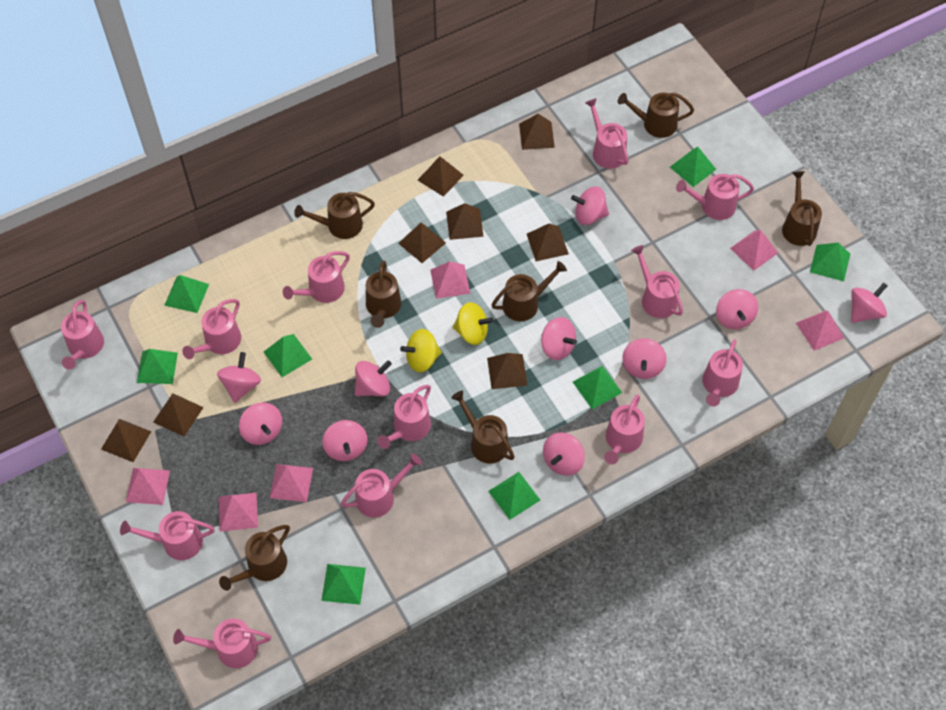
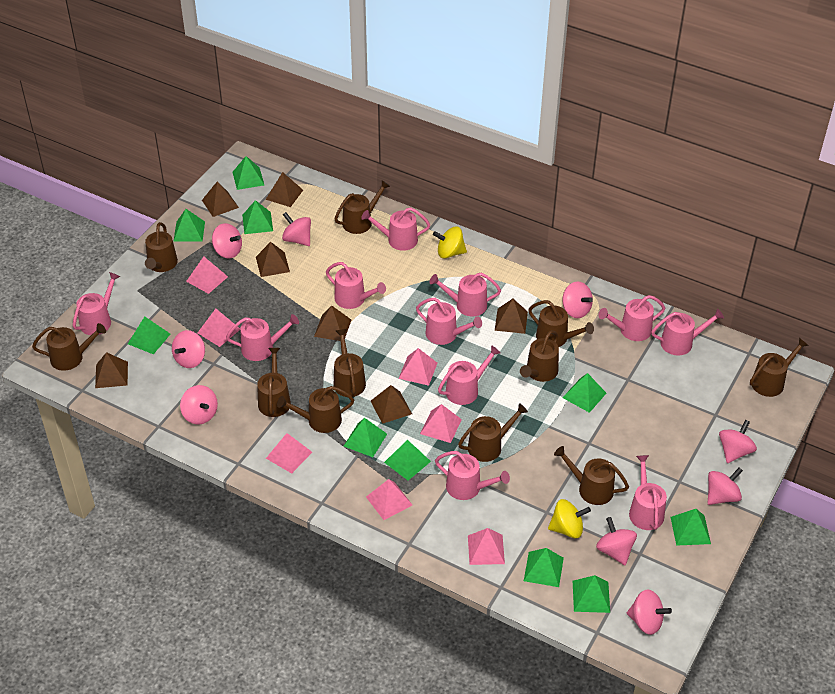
brown pyramid: [101,419,151,462] [153,393,204,437] [398,223,446,263] [418,156,464,197] [446,203,484,240] [487,353,528,389] [519,114,555,150] [527,223,569,261] = 8 -> [95,352,128,388] [202,181,239,217] [256,242,290,277] [266,172,303,207] [314,305,351,341] [371,385,412,424] [495,299,528,334] = 7
brown watering can: [219,525,290,591] [294,192,375,239] [366,260,401,328] [451,390,515,463] [491,261,567,321] [618,92,694,138] [782,171,822,246] = 7 -> [32,323,106,371] [145,222,178,272] [257,348,291,417] [277,386,354,433] [334,180,390,234] [334,329,366,397] [458,403,528,462] [520,330,559,382] [528,300,594,347] [554,446,629,505] [750,338,808,397] = 11
green pyramid: [137,349,178,384] [164,275,209,313] [264,334,312,377] [321,564,366,605] [488,472,540,520] [573,366,622,409] [670,147,716,187] [810,243,850,281] = 8 -> [128,316,170,354] [174,209,205,241] [233,156,264,190] [242,200,273,234] [344,418,387,457] [384,440,431,480] [524,548,564,587] [563,373,606,413] [573,575,610,613] [671,509,711,546] = 10
pink pyramid: [126,468,170,505] [219,493,258,532] [270,464,313,502] [430,261,470,299] [730,230,778,271] [796,311,844,351] = 6 -> [186,257,228,294] [198,309,240,347] [266,433,312,474] [366,479,412,520] [398,348,437,386] [420,404,462,443] [468,528,505,565] = 7
pink spinning top: [217,352,261,403] [239,403,282,445] [322,420,368,461] [355,360,392,396] [541,317,577,360] [543,433,585,476] [571,186,609,225] [622,338,667,379] [716,289,758,329] [851,283,887,323] = 10 -> [172,330,205,368] [180,385,218,425] [212,223,242,259] [282,212,311,246] [562,281,593,318] [596,517,637,565] [627,589,672,635] [708,467,743,505] [719,420,757,463] = 9
pink watering can: [61,300,104,370] [120,511,215,560] [173,619,271,668] [182,299,241,359] [283,251,350,303] [341,453,422,518] [377,385,431,449] [585,98,628,169] [604,395,645,464] [631,245,683,318] [676,174,754,220] [702,339,743,406] = 12 -> [72,272,120,335] [226,314,299,361] [326,262,386,309] [361,207,430,251] [416,298,482,345] [429,273,501,316] [435,451,510,500] [438,345,501,405] [598,295,665,341] [629,455,667,530] [651,309,724,356] = 11

